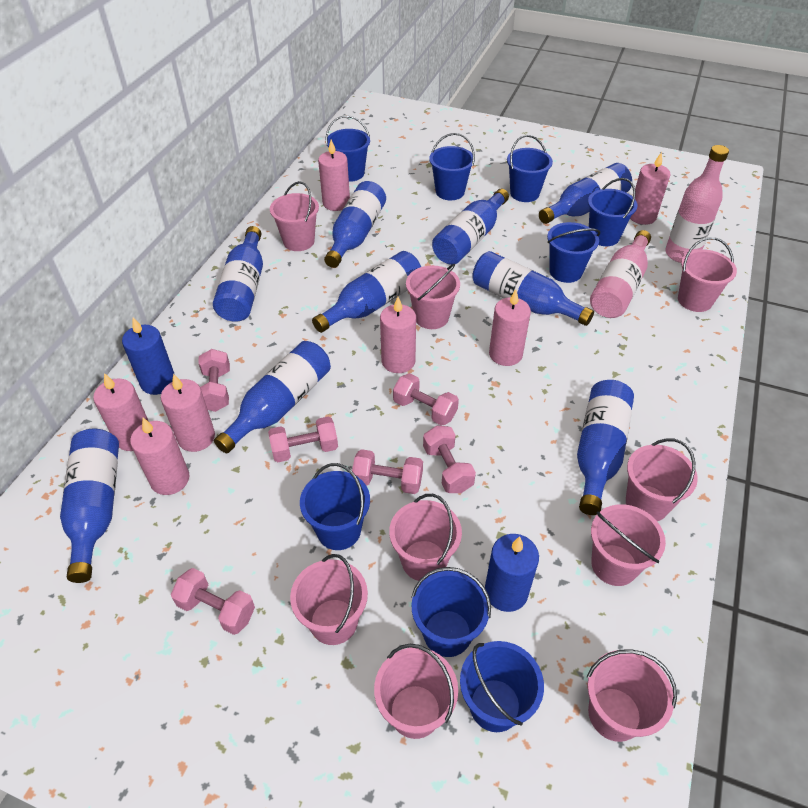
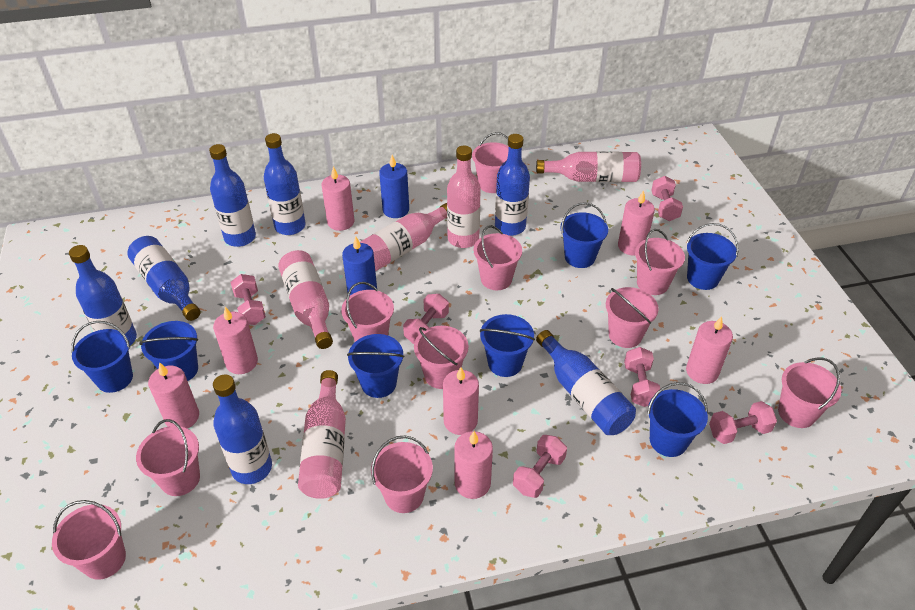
blue bottle: [60,429,119,583] [213,226,263,322] [214,341,331,453] [312,251,421,333] [324,181,386,268] [432,189,509,265] [472,251,594,326] [539,163,632,224] [577,380,634,515] = 9 -> [69,245,137,346] [127,236,201,321] [209,144,256,247] [213,375,272,484] [264,133,306,235] [495,134,530,236] [536,330,636,435] = 7
blue bucket: [300,463,370,550] [326,115,370,182] [411,567,491,657] [429,133,475,200] [460,641,544,732] [507,135,553,202] [547,222,600,283] [588,178,637,246] = 8 -> [71,321,133,393] [139,321,198,381] [347,334,404,398] [480,314,535,377] [560,202,608,268] [647,382,708,457] [686,223,739,290] = 7
pink bottle: [590,230,651,318] [665,145,729,263] = 2 -> [278,250,333,349] [298,370,346,499] [360,203,447,271] [447,146,481,248] [536,152,641,182] = 5
pink bucket: [270,181,319,251] [290,554,368,645] [374,644,458,739] [389,494,462,581] [406,264,460,329] [587,649,677,742] [591,504,666,586] [626,438,698,521] [678,237,737,312] = 9 -> [52,500,126,580] [136,419,200,496] [341,282,394,342] [371,436,433,513] [414,326,468,389] [472,132,509,193] [473,225,522,290] [606,287,659,348] [635,229,685,295] [778,357,841,428] = 10

